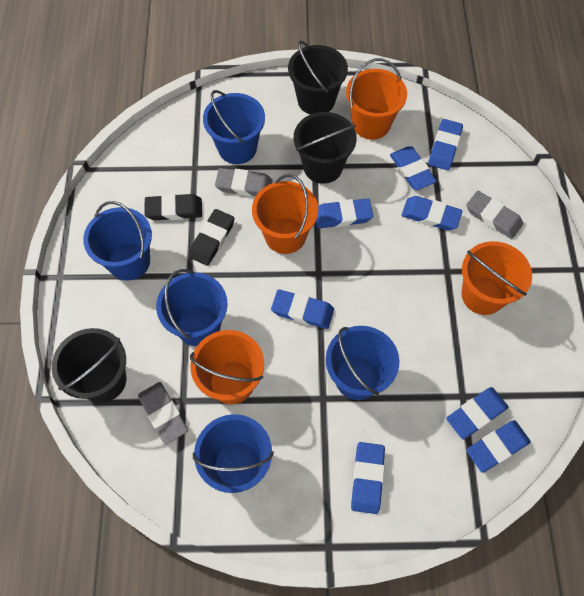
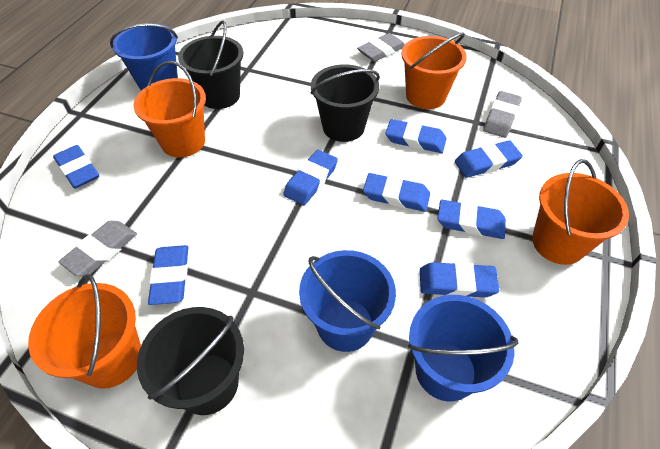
black eraser: [144,194,202,220] [188,209,235,266] = 2 -> none = 0
blue bucket: [83,201,152,280] [156,269,228,346] [193,414,274,493] [203,90,265,164] [326,326,399,400] = 5 -> [110,24,178,90] [299,250,396,352] [408,295,519,401] = 3

